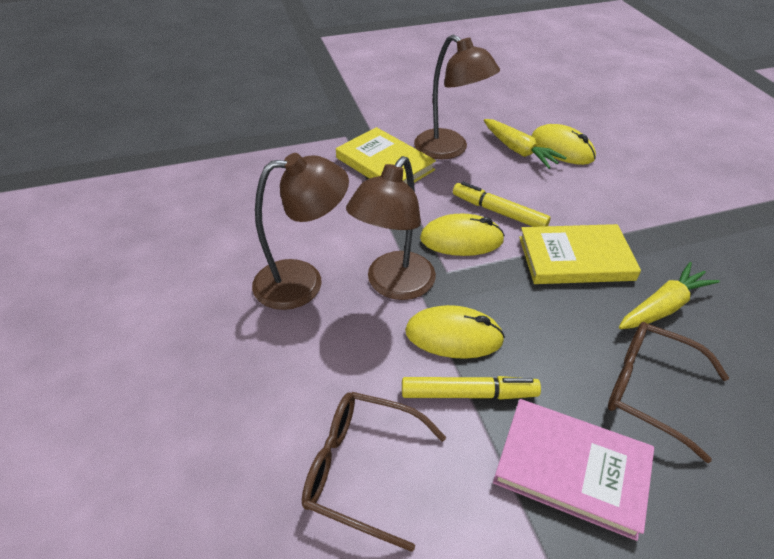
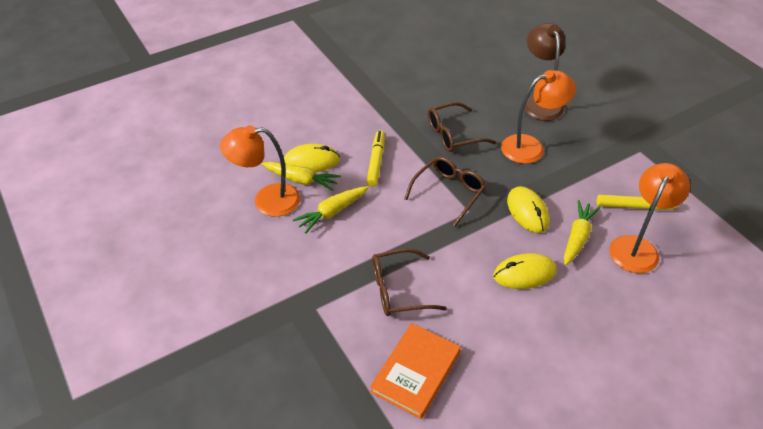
brown glasses: [302,392,446,552] [608,322,729,463] = 2 -> [372,248,447,316] [404,156,486,227] [428,102,496,152] = 3
brown lamp: [252,153,349,310] [346,156,436,300] [414,34,500,159] = 3 -> [524,23,566,121] = 1
orange book: none = 0 -> [370,323,461,419] = 1
orange lamp: none = 0 -> [220,125,300,217] [501,70,576,164] [609,163,690,273] = 3
pink book: [493,399,654,541] = 1 -> none = 0
yellow book: [336,127,436,184] [519,224,641,284] = 2 -> none = 0
yellow carrot: [484,119,567,169] [619,262,720,329] = 2 -> [262,162,341,191] [293,186,369,234] [564,200,601,266] = 3

